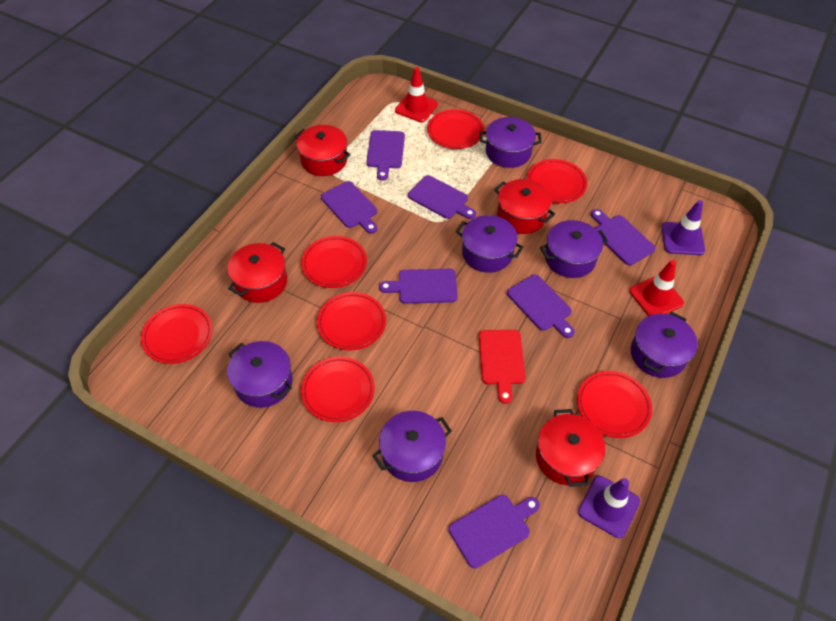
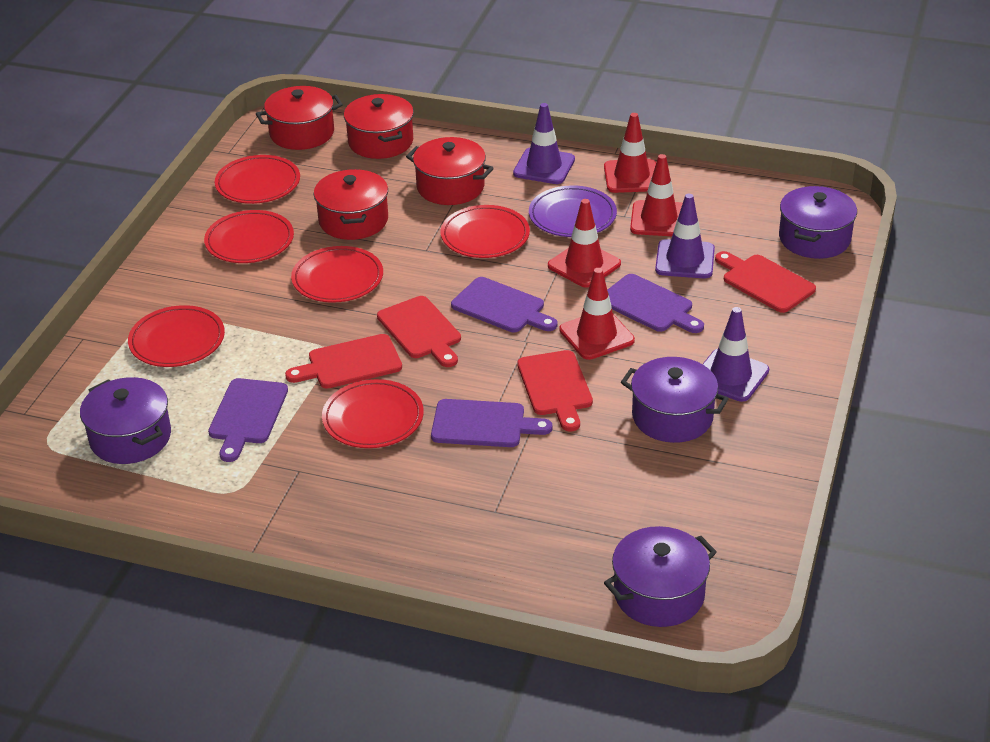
purple cutting board: [321,181,377,234] [367,130,405,181] [379,269,458,304] [408,175,476,219] [449,495,540,568] [507,274,575,338] [591,209,656,265] = 7 -> [208,378,288,462] [431,399,552,447] [451,277,557,332] [607,274,704,333] = 4
purple plate: none = 0 -> [529,185,617,237] = 1
purple pot: [227,341,293,408] [372,411,452,482] [456,215,523,273] [480,117,542,168] [540,220,608,278] [631,312,698,378] = 6 -> [80,377,171,464] [604,526,717,627] [621,357,729,443] [779,186,857,259] = 4
purple traffic cone: [578,476,640,538] [661,200,705,255] = 2 -> [513,103,575,184] [655,194,715,278] [703,307,769,402] = 3
red cutting board: [479,330,525,404] = 1 -> [285,334,402,388] [377,296,461,367] [517,350,593,431] [715,251,816,313] = 4
red plate: [141,304,213,364] [301,236,367,288] [301,357,375,422] [317,292,386,350] [427,109,484,149] [527,159,587,203] [577,371,652,438] = 7 -> [128,305,225,367] [204,210,294,263] [215,155,300,204] [291,246,383,303] [322,379,424,448] [441,205,530,258] = 6
red traffic cone: [395,67,438,122] [629,260,684,316] = 2 -> [548,199,621,288] [559,268,635,360] [604,113,656,193] [630,154,683,236] = 4

